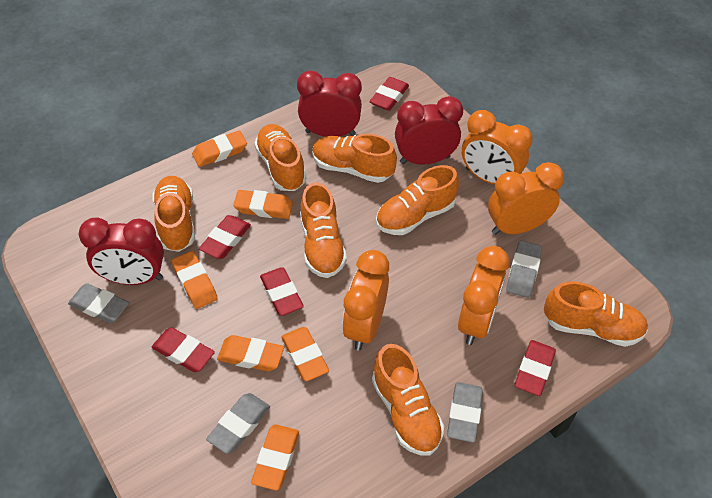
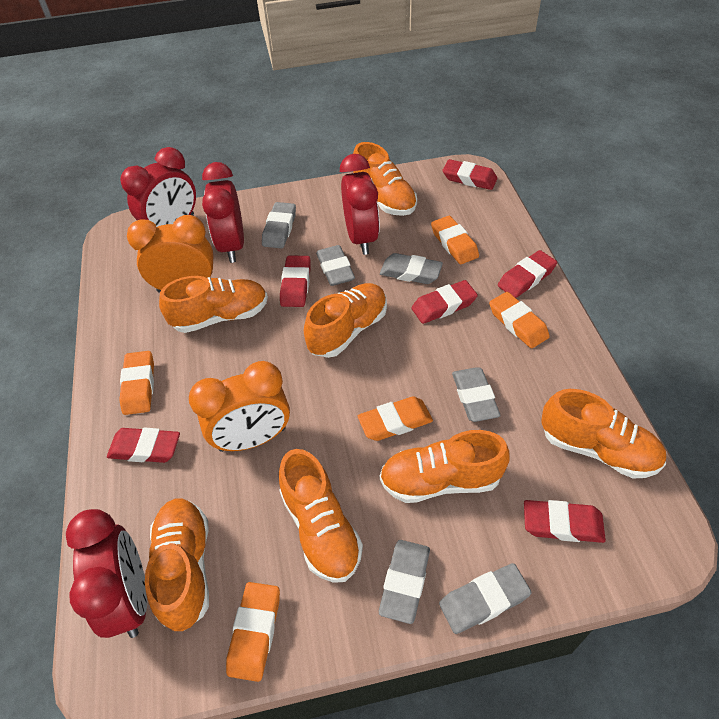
grey eraser: [68,283,129,323] [206,393,270,454] [447,382,483,443] [506,240,542,298] = 4 -> [262,202,296,249] [316,245,355,286] [379,540,430,624] [380,253,443,284] [439,563,531,634] [452,367,501,422] = 6
orange clock: [342,250,389,351] [458,246,510,345] [462,110,533,185] [488,162,564,235] = 4 -> [127,215,213,293] [189,361,290,452] = 2
orange eraser: [172,251,218,309] [192,131,247,167] [217,335,284,371] [233,190,293,219] [251,424,299,491] [281,327,329,381] = 6 -> [119,351,154,415] [226,582,280,682] [358,396,433,441] [431,216,479,264] [489,292,550,349] = 5
red clock: [78,218,164,285] [297,70,362,137] [395,96,463,165] = 3 -> [66,509,147,638] [120,147,196,227] [202,162,244,263] [340,154,380,255] = 4
red eraser: [151,327,215,372] [199,215,251,259] [260,267,304,316] [370,77,409,111] [515,340,556,396] = 5 -> [107,428,180,463] [280,256,311,307] [411,280,478,324] [442,159,497,190] [498,250,557,298] [524,500,606,543] = 6

